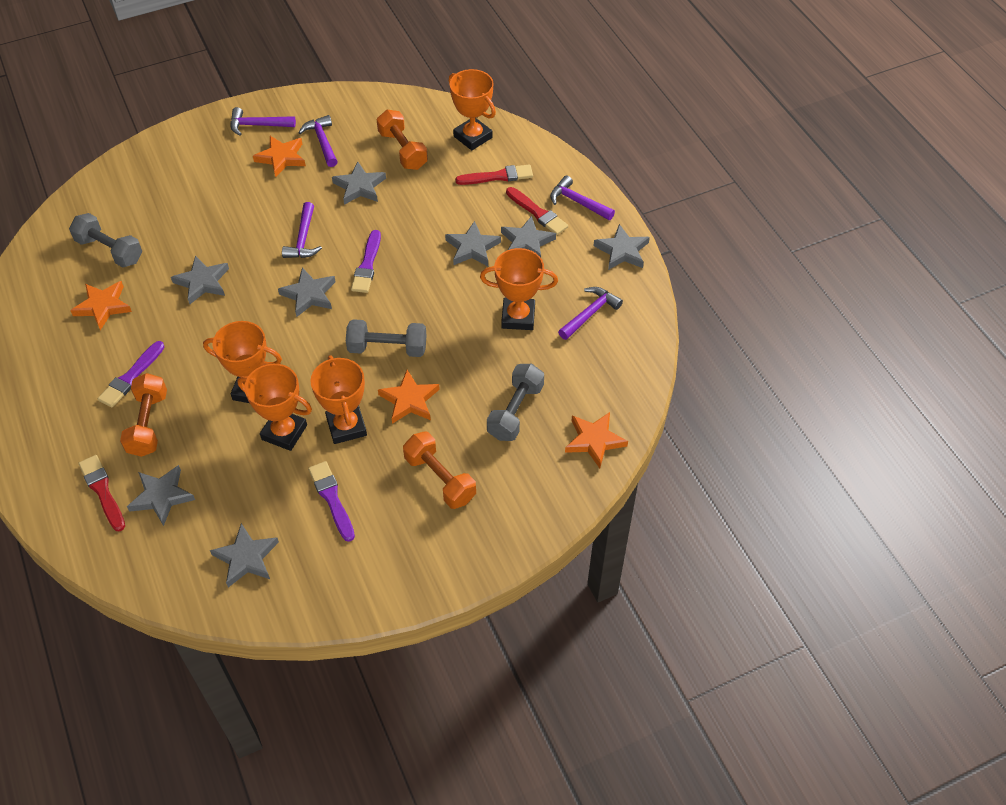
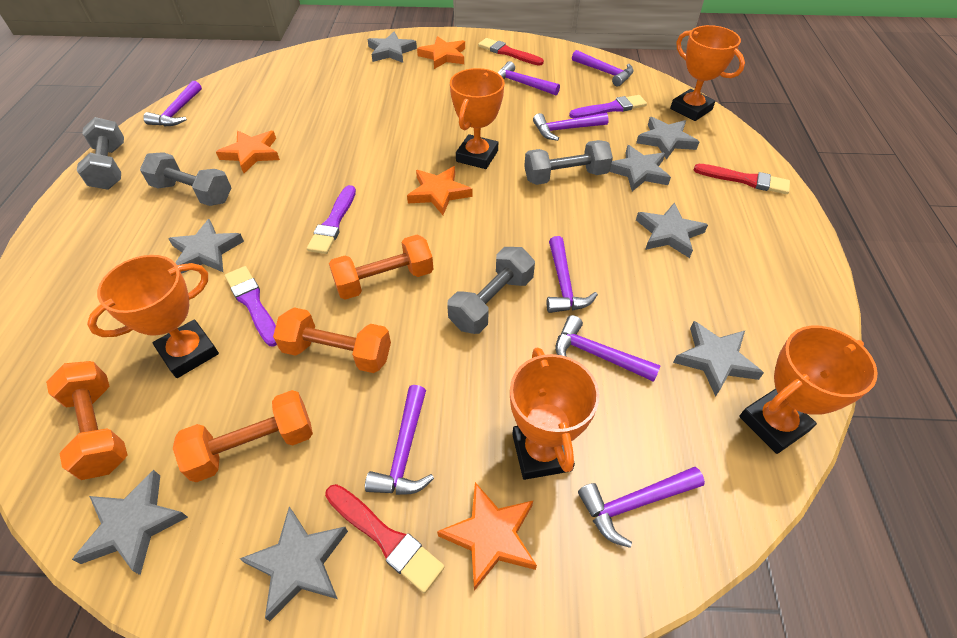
grey dumbbell: [69,213,142,267] [346,319,427,357] [487,364,544,441] = 3 -> [77,117,124,190] [140,152,231,206] [447,247,535,334] [524,140,613,185] = 4
orange dumbbell: [120,373,167,457] [377,110,428,170] [403,431,476,509] = 3 -> [46,361,127,480] [173,390,313,482] [273,307,391,373] [329,235,433,300] = 4
purple hammer: [230,107,296,136] [282,202,322,258] [299,115,338,167] [550,175,615,220] [558,287,623,340] = 5 -> [143,81,202,126] [365,385,434,495] [498,61,560,95] [533,113,609,141] [547,236,598,313] [556,315,661,382] [572,50,633,86] [578,467,705,548] = 8

